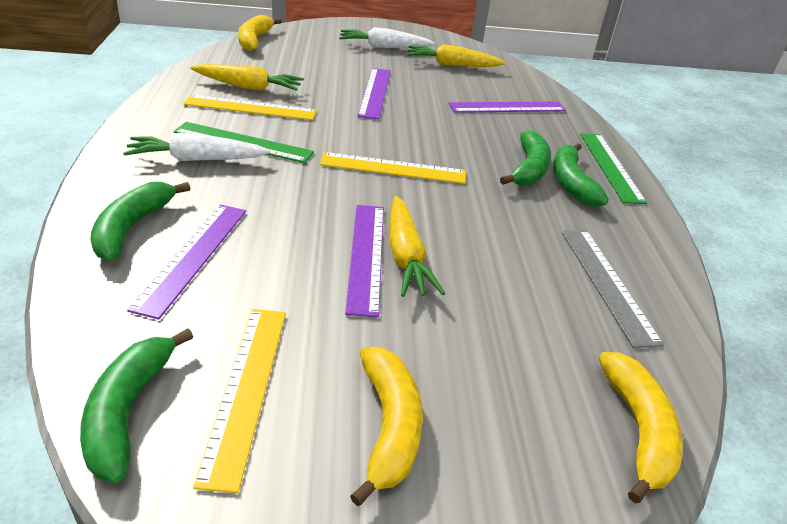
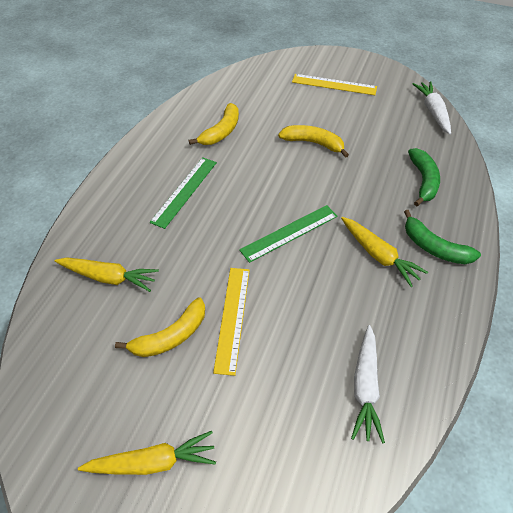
green banana: [80,328,193,483] [90,182,190,261] [500,130,551,185] [553,143,609,207] = 4 -> [404,210,481,264] [408,148,440,206] = 2
grey ruler: [561,230,664,348] = 1 -> none = 0
purple ruler: [127,205,246,320] [345,205,384,317] [358,68,391,120] [448,101,566,113] = 4 -> none = 0
yellow ruler: [183,95,317,120] [193,309,286,493] [320,152,466,184] = 3 -> [213,268,250,376] [292,74,377,95] = 2

